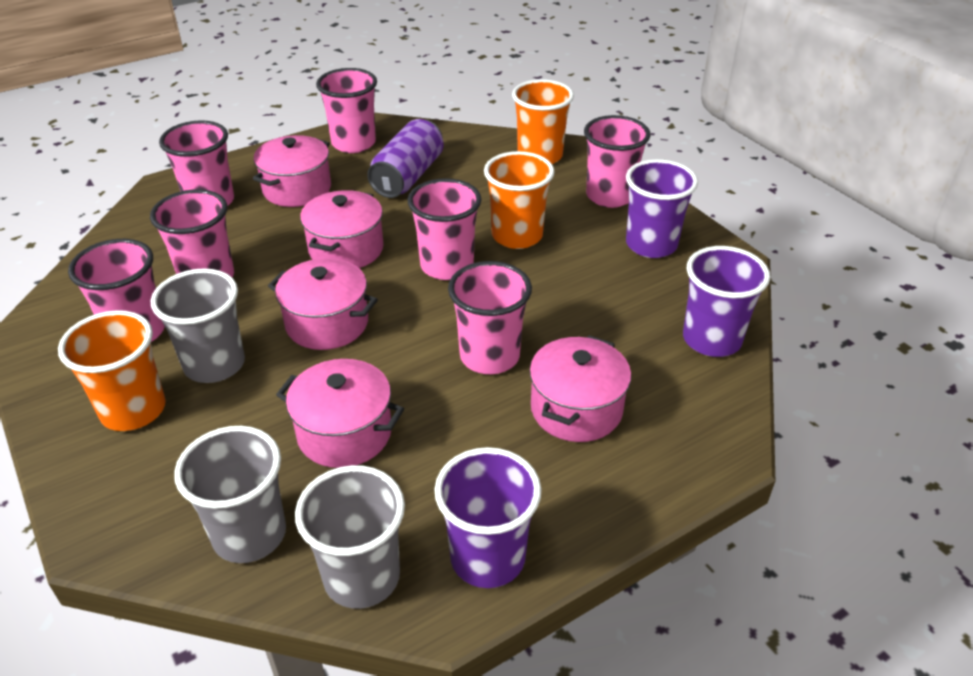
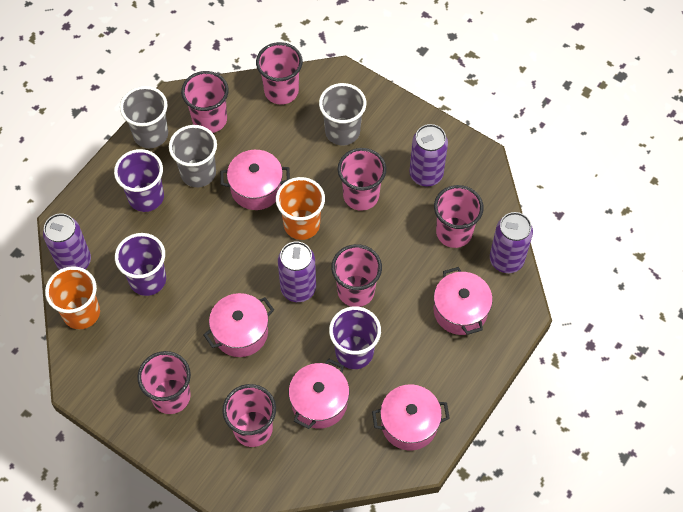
orange cup: [58,310,166,431] [484,151,554,249] [512,79,574,164] = 3 -> [45,266,100,329] [276,177,325,240] = 2
purple can: [367,119,444,198] = 1 -> [43,214,91,270] [278,242,316,302] [409,124,448,187] [490,212,533,273] = 4

